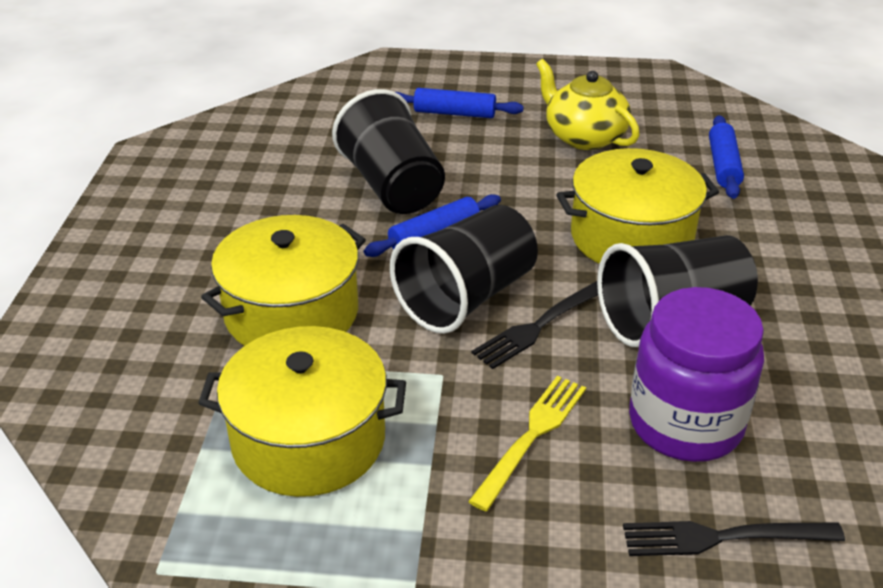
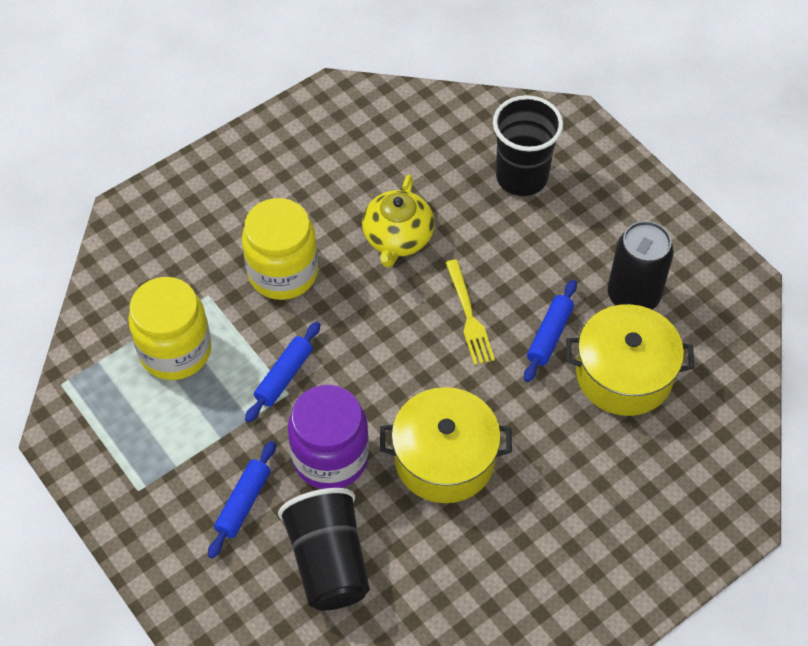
black can: none = 0 -> [608,221,674,310] = 1
black cup: [332,89,445,214] [390,205,538,334] [597,235,758,347] = 3 -> [278,488,370,611] [493,95,563,196] = 2
black fork: [472,281,598,369] [623,521,845,556] = 2 -> none = 0
yellow jar: none = 0 -> [128,277,211,380] [242,198,318,300] = 2
yellow pot: [198,326,406,497] [201,215,366,346] [556,148,719,264] = 3 -> [380,387,512,503] [566,304,694,416] = 2

